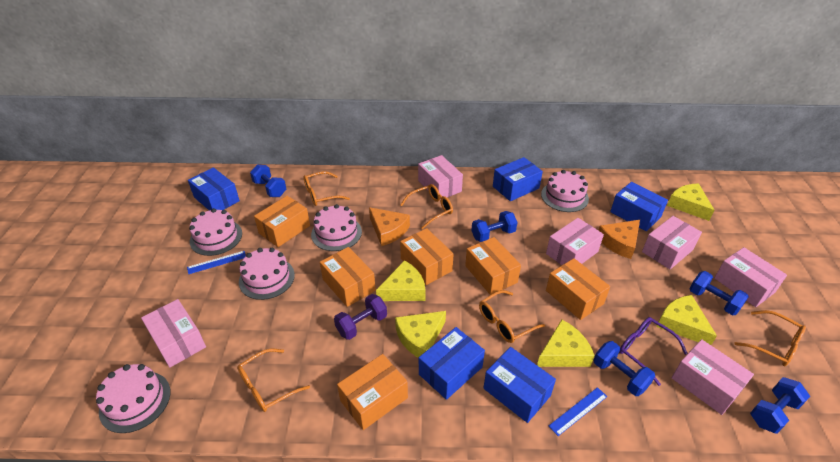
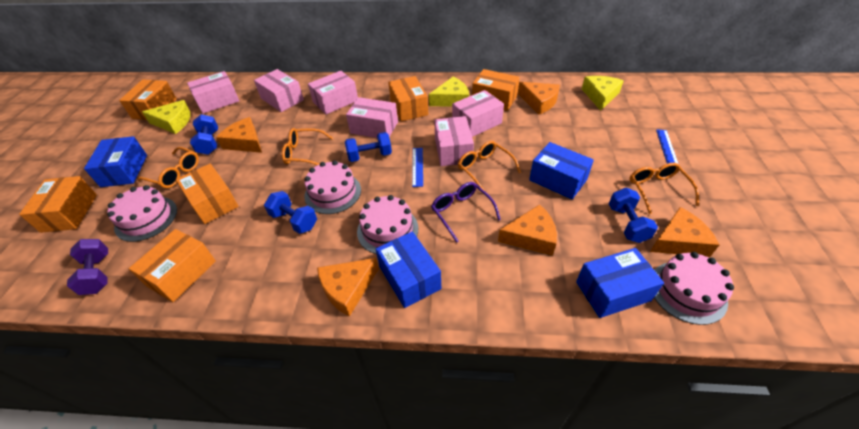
blue box: [188,167,240,210] [419,327,485,400] [484,347,556,423] [493,157,543,201] [610,182,668,231] = 5 -> [84,136,147,187] [376,231,441,308] [529,142,594,200] [576,248,664,318] = 4
blue dumbbell: [250,165,286,197] [471,211,518,242] [593,341,655,396] [689,271,749,315] [750,377,810,434] = 5 -> [190,114,218,155] [264,191,317,234] [345,132,392,162] [609,188,658,243] = 4
orange cheese: [369,207,410,246] [598,220,640,259] = 2 -> [216,117,262,153] [317,258,379,316] [498,204,557,256] [518,82,560,114] [650,207,719,257] = 5
orange glasses: [237,349,310,412] [303,171,350,206] [400,184,453,229] [479,290,545,343] [734,310,806,366] = 5 -> [138,147,199,188] [282,128,333,165] [458,141,521,192] [629,163,699,214] = 4
pink cake: [96,364,171,433] [189,208,242,256] [239,248,295,300] [311,204,362,251] [541,170,589,212] = 5 -> [107,185,177,242] [304,160,361,214] [357,195,418,254] [654,252,734,325] = 4
yellow cheese: [376,260,426,301] [395,311,446,358] [537,320,595,367] [656,295,717,345] [667,183,714,221] = 5 -> [142,100,191,134] [429,77,469,107] [582,76,624,111] = 3

